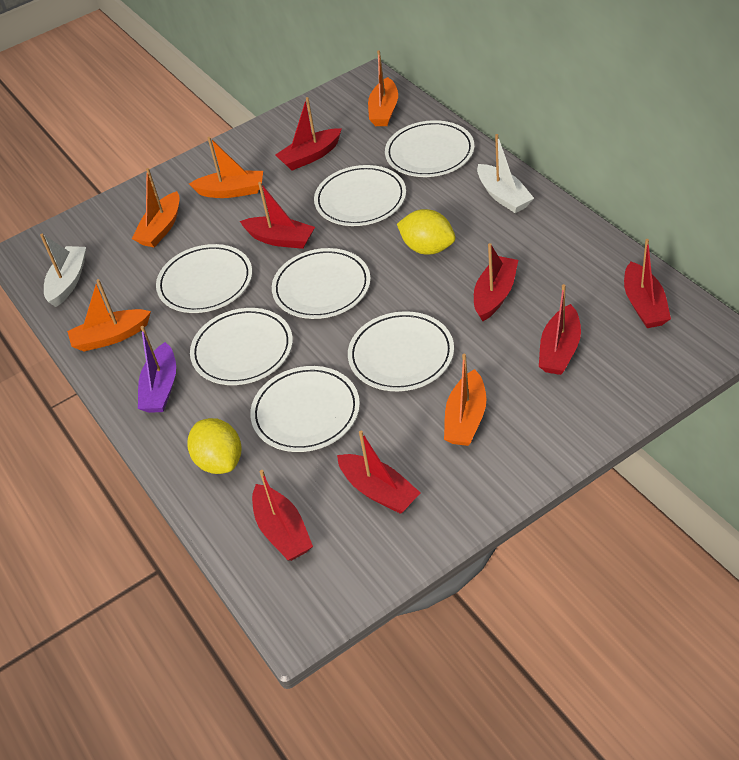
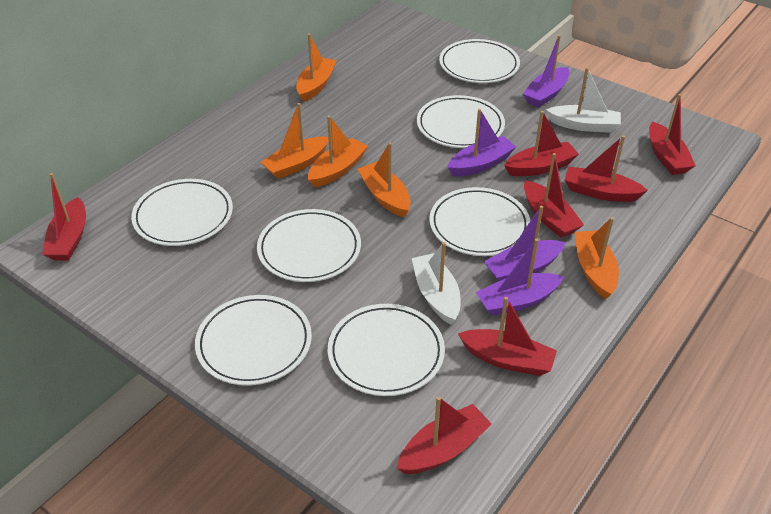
purple boat: [138,326,176,413] = 1 -> [448,109,516,176] [476,238,564,316] [484,206,566,281] [523,35,569,108] = 4
yellow lemon: [187,418,241,474] [397,209,455,254] = 2 -> none = 0

